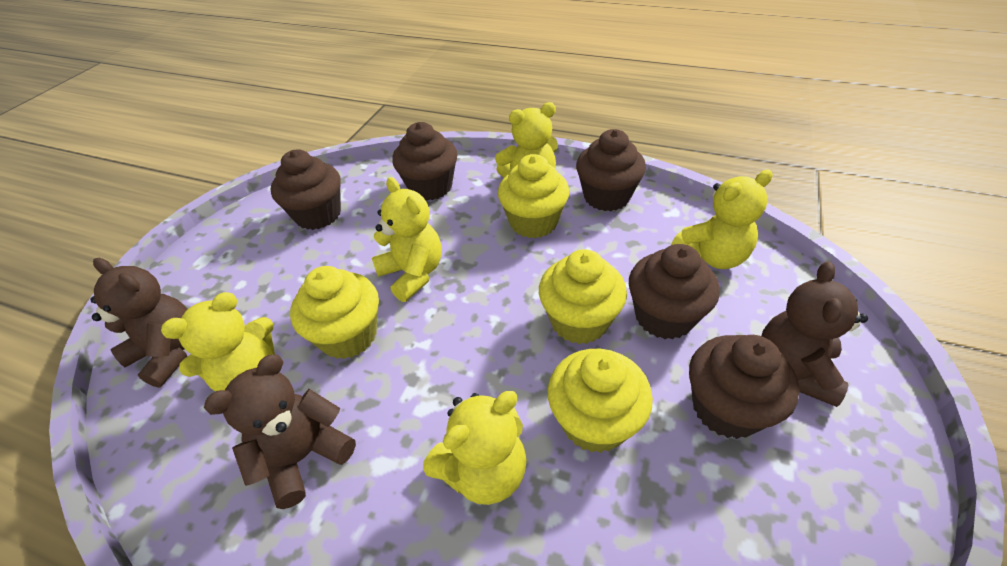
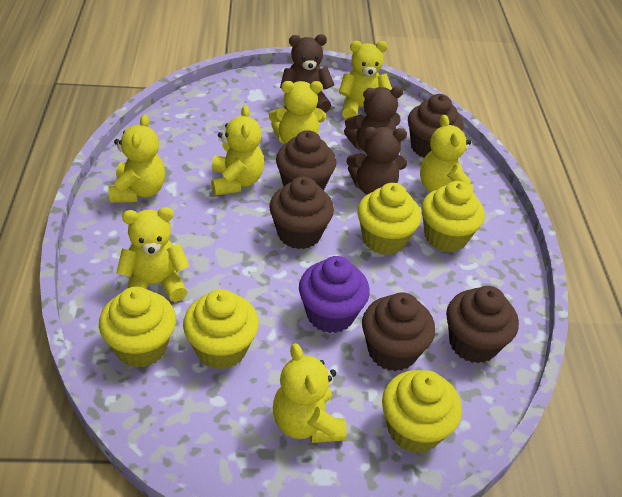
purple cupcake: none = 0 -> [299,256,370,333] = 1
yellow cupcake: [290,266,379,359] [498,154,569,238] [539,249,627,344] [548,349,653,453] = 4 -> [99,287,176,368] [183,289,259,369] [357,183,421,255] [382,370,462,453] [421,181,485,252] = 5
yellow teddy bear: [161,292,275,392] [371,177,442,302] [423,391,527,505] [495,102,558,178] [671,169,773,269] = 5 -> [108,114,165,203] [116,207,190,302] [211,105,264,196] [269,81,326,144] [273,343,347,443] [339,41,392,119] [420,115,473,192] = 7

